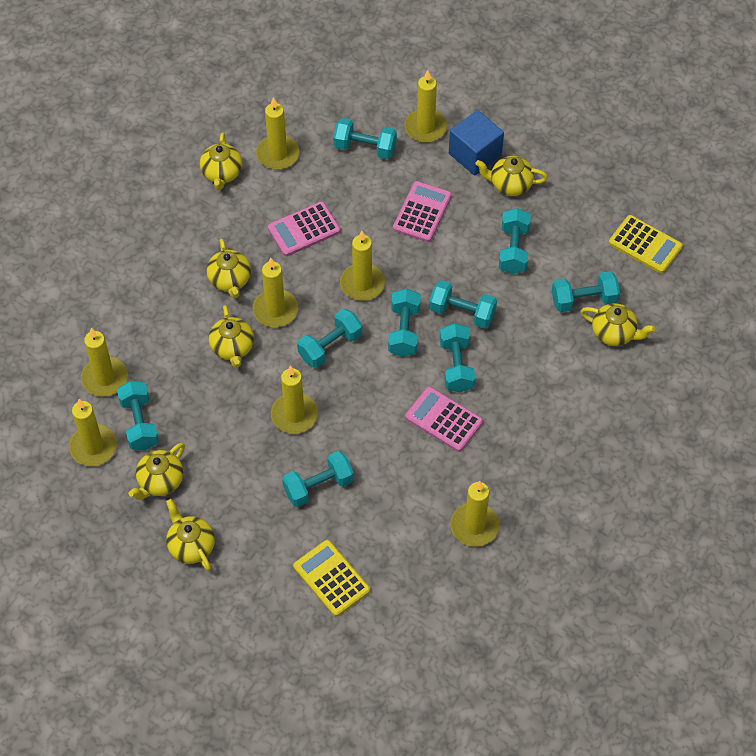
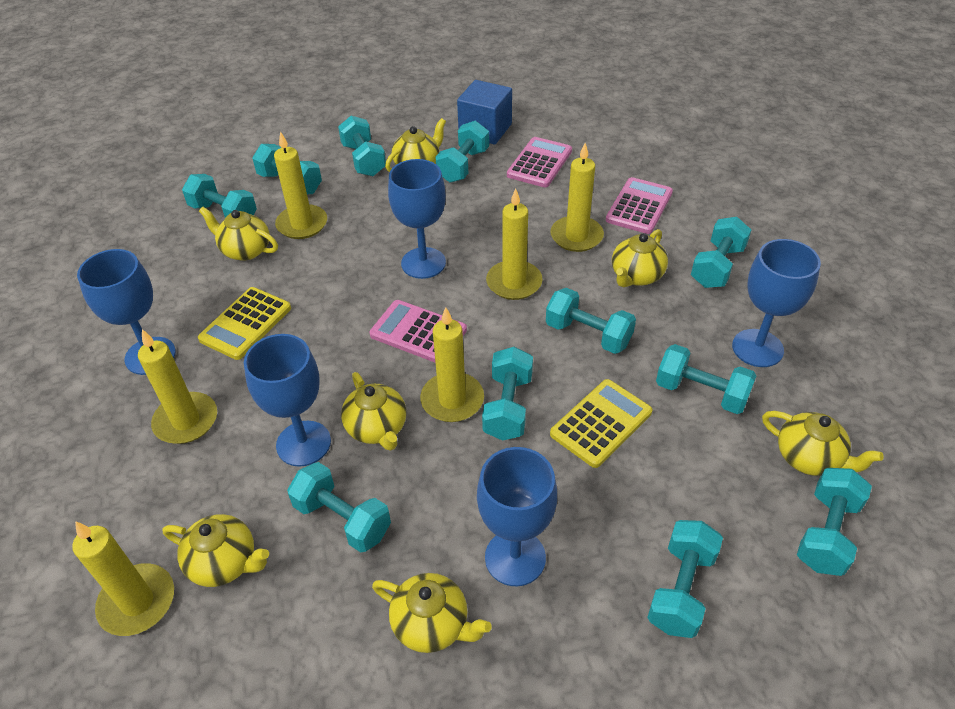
blue goblet: none = 0 -> [77,249,176,375] [244,334,331,467] [388,159,446,279] [477,447,557,587] [732,239,821,367] = 5
turquoise dumbbell: [117,381,159,450] [282,451,354,507] [297,309,362,368] [333,118,397,159] [388,288,421,357] [429,280,497,328] [440,323,475,392] [499,208,531,274] [552,271,620,312] = 9 -> [182,174,257,218] [252,144,322,194] [287,462,391,553] [338,116,386,176] [436,121,489,183] [482,347,533,441] [546,288,636,354] [647,520,723,638] [656,344,756,414] [691,217,751,288] [797,468,872,576] = 11
yellow candle: [69,399,117,466] [81,328,128,397] [253,258,298,327] [256,97,299,170] [271,366,318,434] [340,231,385,301] [404,70,447,143] [450,481,500,547] = 8 -> [72,521,174,636] [138,329,217,444] [274,131,327,239] [420,307,484,422] [486,188,543,300] [550,143,604,252] = 6

